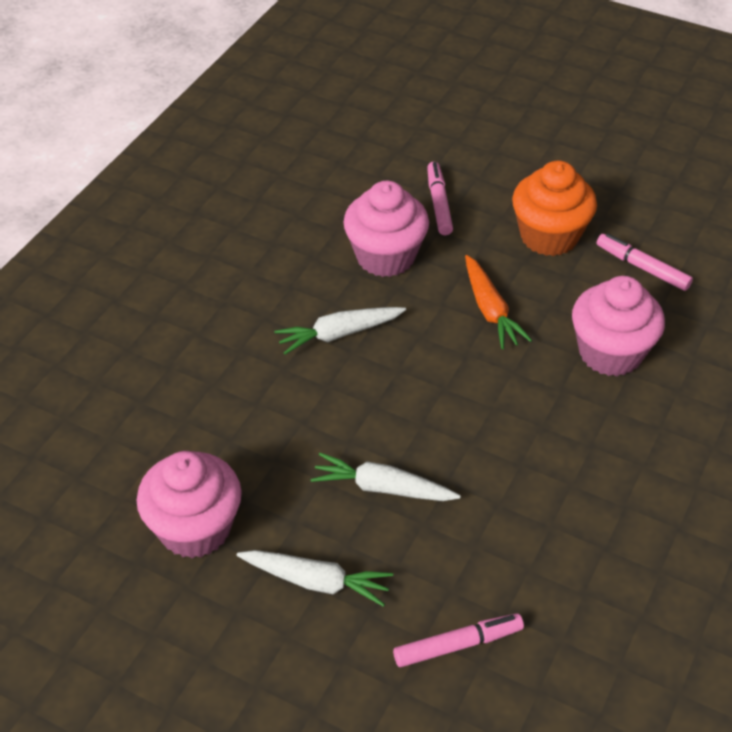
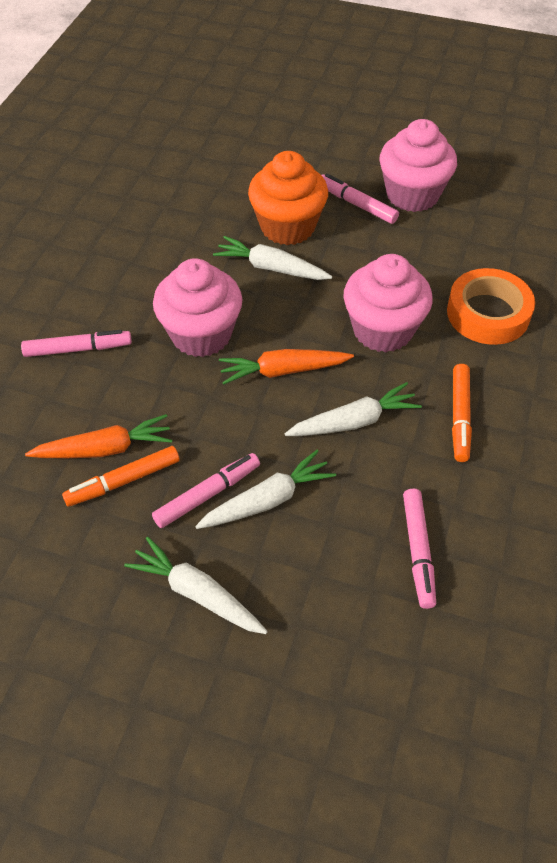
orange carrot: [465,255,532,349] = 1 -> [25,414,172,458] [219,349,354,385] = 2
orange marker: none = 0 -> [62,446,180,507] [452,364,472,462] = 2
orange tape: none = 0 -> [447,268,535,345] = 1
pink marker: [393,613,524,667] [427,162,453,235] [596,233,693,291] = 3 -> [21,330,132,357] [152,453,260,528] [322,174,399,224] [403,489,436,609] = 4
white carrot: [237,550,393,607] [274,307,406,355] [310,453,461,501] = 3 -> [124,536,268,634] [195,450,336,529] [213,236,332,280] [285,382,422,436] = 4

